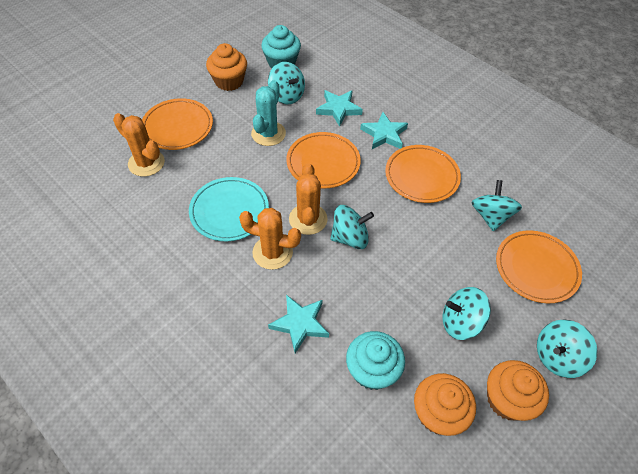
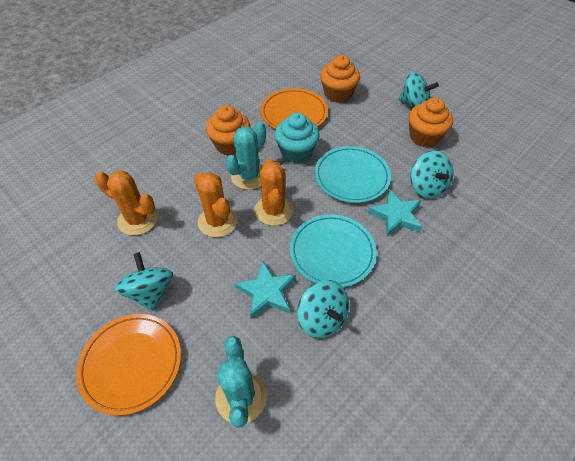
orange plate: [142,98,213,150] [286,132,361,188] [385,145,461,203] [496,230,582,303] = 4 -> [76,314,181,416] [260,88,328,129] = 2
turquoise cactus: [251,80,286,146] = 1 -> [215,336,267,428] [226,122,266,190] = 2
turquoise cupcake: [261,25,301,68] [346,331,405,390] = 2 -> [274,113,320,163] = 1
turquoise plate: [189,177,269,242] = 1 -> [290,214,377,287] [315,146,391,203] = 2
turquoise spinning top: [268,62,305,104] [330,205,374,249] [443,287,491,340] [471,180,522,231] [537,319,598,378] = 5 -> [115,252,173,311] [297,280,349,338] [398,72,439,108] [410,151,454,199] = 4
turquoise star: [268,295,329,353] [316,90,363,127] [360,112,408,149] = 3 -> [235,260,296,319] [368,189,422,237] = 2

